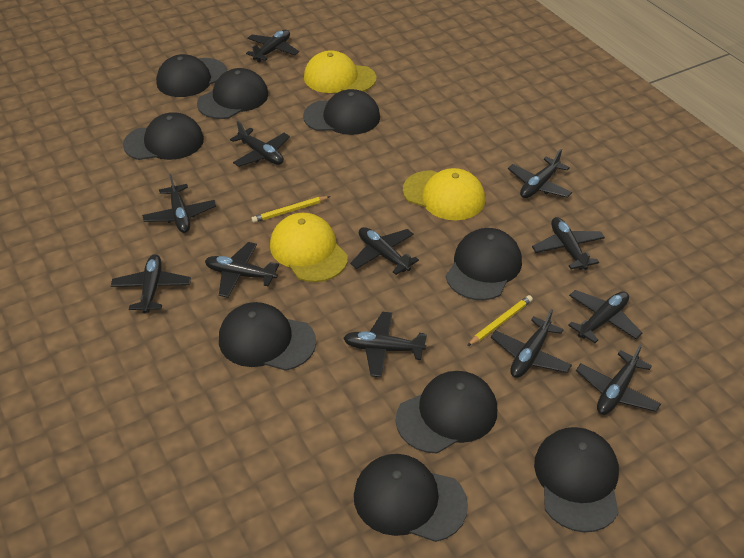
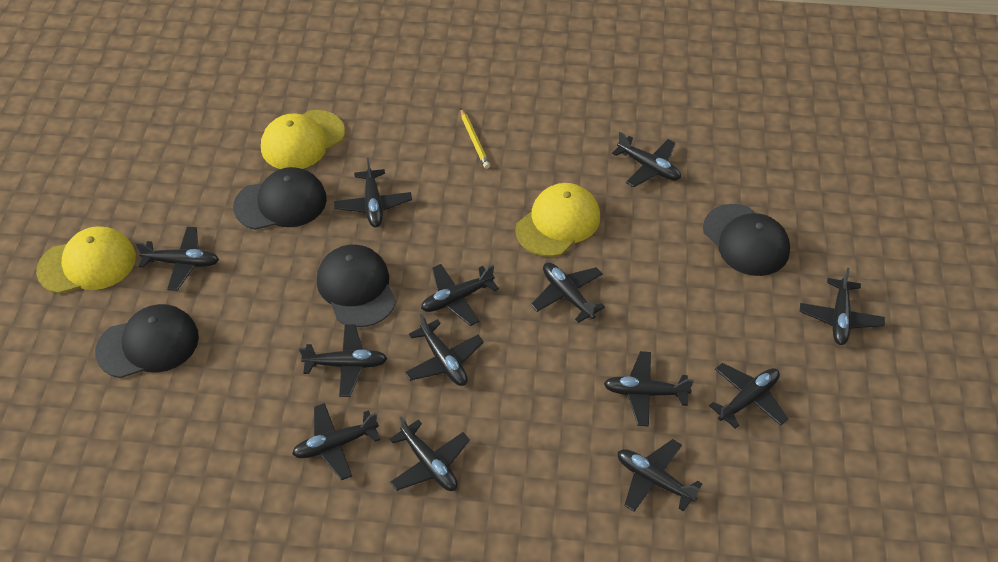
black cap: [123,112,204,160] [156,54,227,97] [197,68,268,119] [219,302,316,371] [303,89,380,135] [354,454,468,542] [396,371,497,453] [446,228,522,300] [534,427,619,532] = 9 -> [95,304,199,378] [233,167,327,230] [317,245,396,327] [703,204,790,276] = 4
black plane: [111,254,191,313] [142,174,216,233] [205,242,279,298] [230,121,290,167] [246,30,299,62] [343,312,427,377] [350,227,419,275] [491,309,572,378] [508,149,572,198] [532,217,605,270] [568,290,642,343] [576,344,661,415] = 12 -> [135,227,219,291] [292,403,380,480] [299,324,388,397] [334,158,412,227] [389,416,470,491] [405,313,484,386] [421,264,499,326] [531,262,605,323] [604,351,694,427] [612,132,681,187] [618,439,702,512] [709,363,788,429] [800,268,885,345] = 13
yellow pencil: [251,196,330,223] [467,295,533,346] = 2 -> [460,108,490,169] = 1

